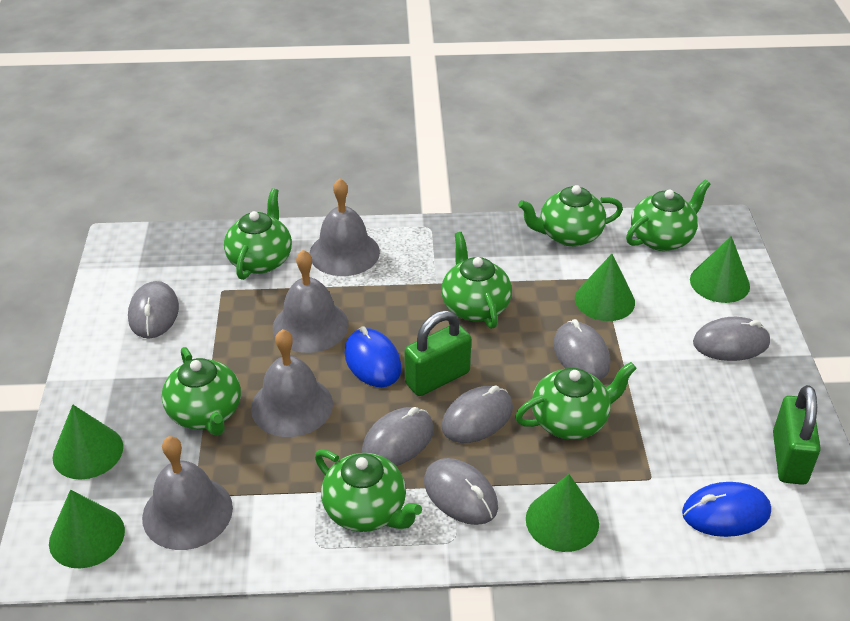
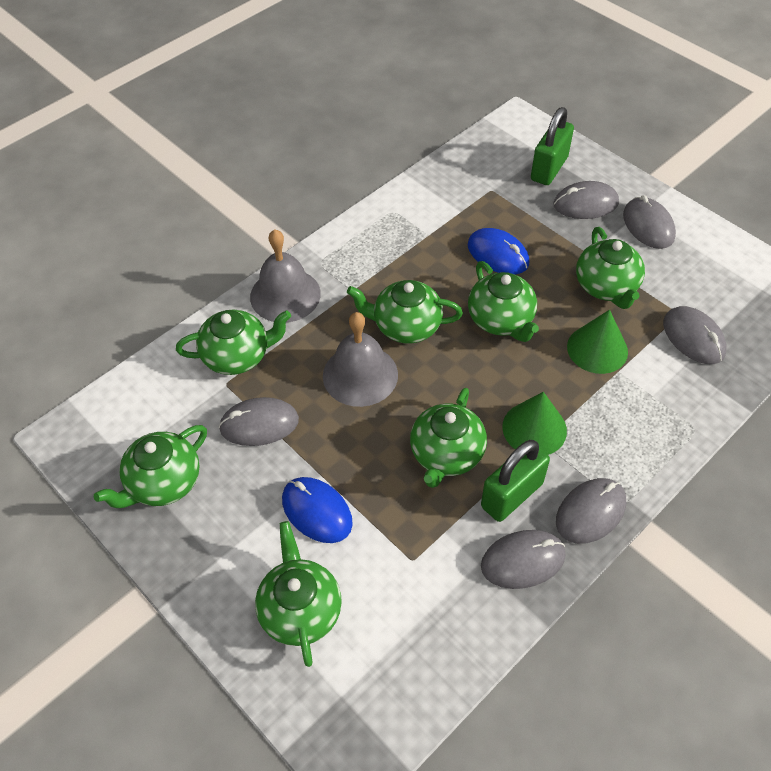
green cone: [49,490,125,568] [52,405,123,480] [526,474,599,552] [575,254,635,321] [690,236,750,303] = 5 -> [502,392,567,455] [567,310,628,374] = 2
grey bell: [142,436,233,550] [251,329,333,437] [273,250,349,353] [309,178,380,276] = 4 -> [250,229,321,323] [323,312,398,407] = 2

